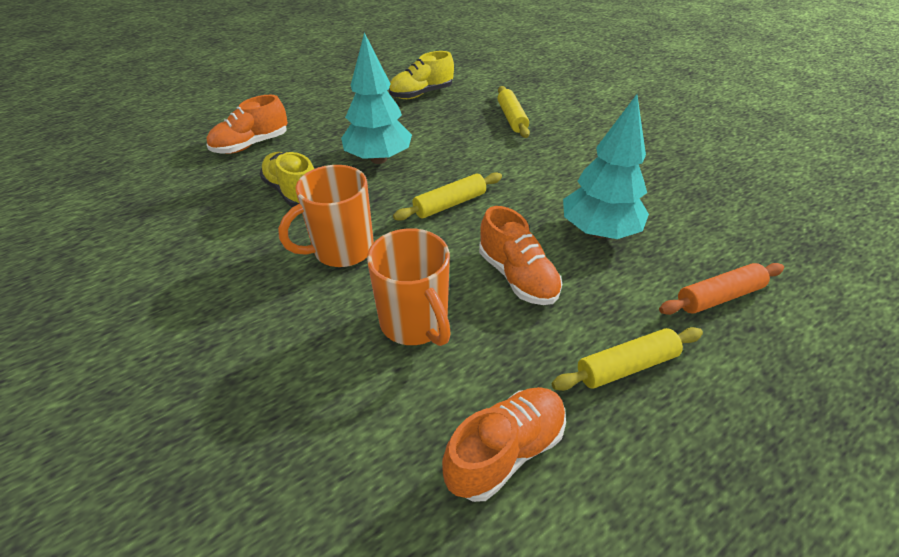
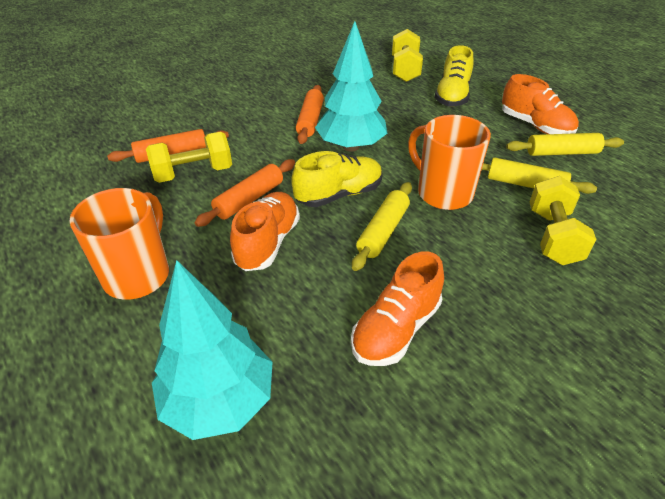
orange rolling pin: [659,263,784,315] = 1 -> [107,129,229,163] [194,159,295,227] [296,85,324,144] = 3
yellow dumbbell: none = 0 -> [146,132,232,183] [392,29,423,82] [530,176,597,265] = 3

